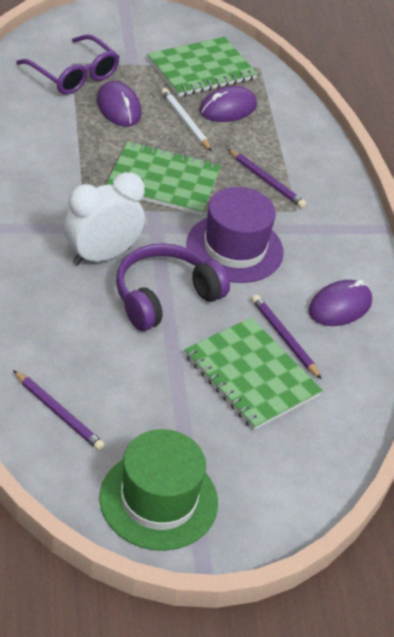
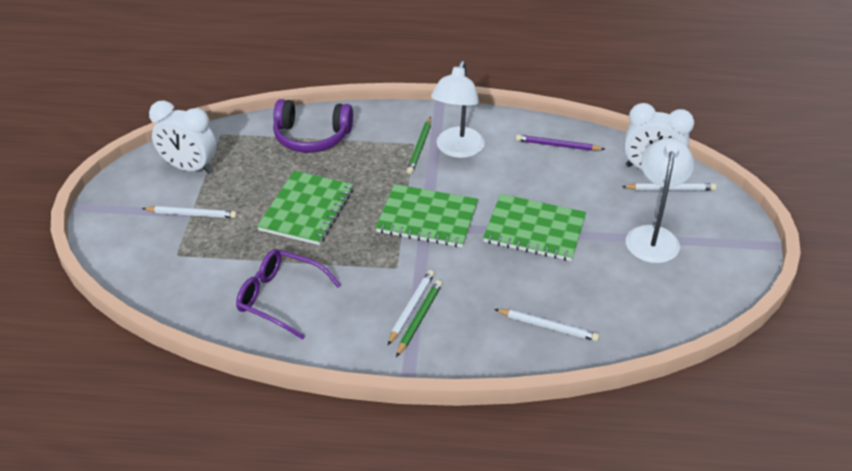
green hat: [99,429,218,551] = 1 -> none = 0
green pencil: none = 0 -> [396,280,442,357] [407,117,431,174] = 2
purple hat: [186,187,284,283] = 1 -> none = 0
purple mouse: [97,81,142,127] [200,86,257,122] [308,280,372,326] = 3 -> none = 0
purple pencil: [13,370,105,451] [228,149,306,208] [252,295,322,380] = 3 -> [516,135,605,151] = 1
white clock: [64,172,145,265] = 1 -> [149,100,216,174] [624,103,694,170] = 2
white lamp: none = 0 -> [431,61,485,158] [626,138,694,263] = 2
white pencil: [161,88,212,151] = 1 -> [142,206,237,218] [388,270,435,345] [494,309,599,341] [622,183,716,190] = 4

